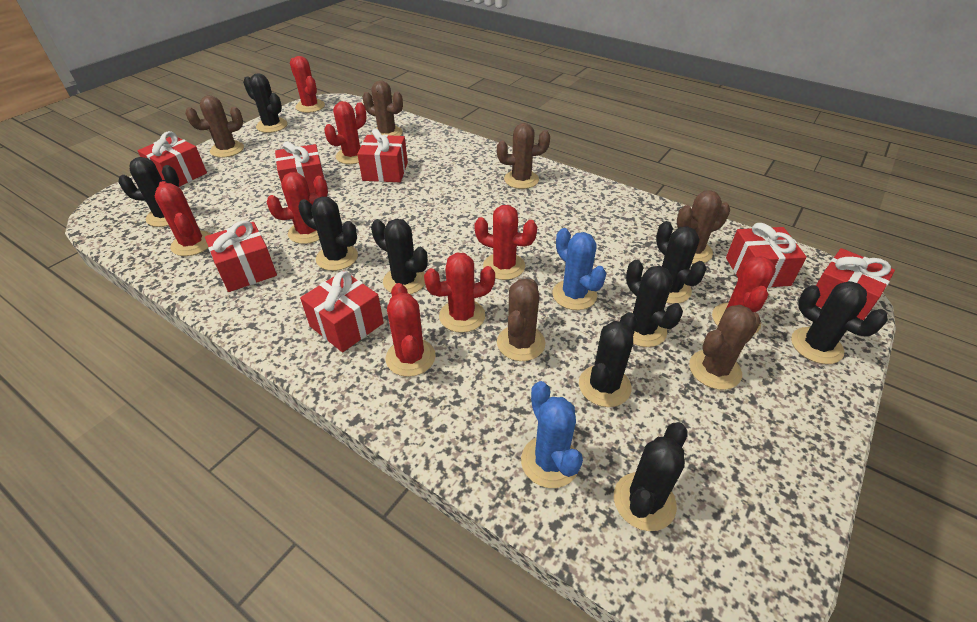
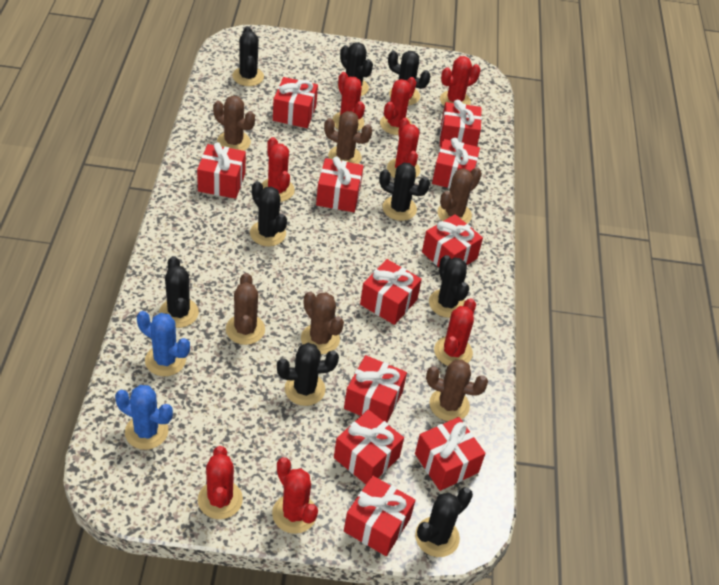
red gift: [138,131,207,187] [205,221,277,292] [275,142,325,193] [300,271,384,352] [357,128,408,182] [726,223,807,288] [816,248,895,321] = 7 -> [197,142,246,199] [273,77,318,128] [316,156,364,212] [334,410,404,484] [344,355,407,423] [344,476,415,556] [360,259,422,325] [415,417,485,491] [422,214,483,267] [432,138,480,188] [440,100,482,147] = 11

